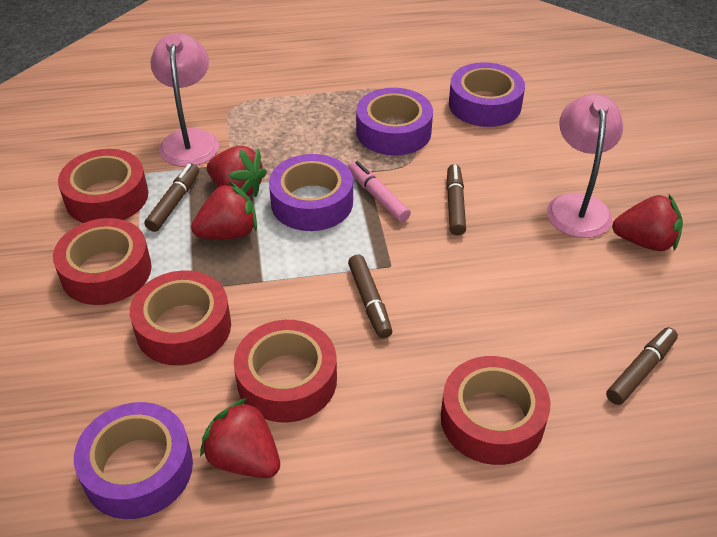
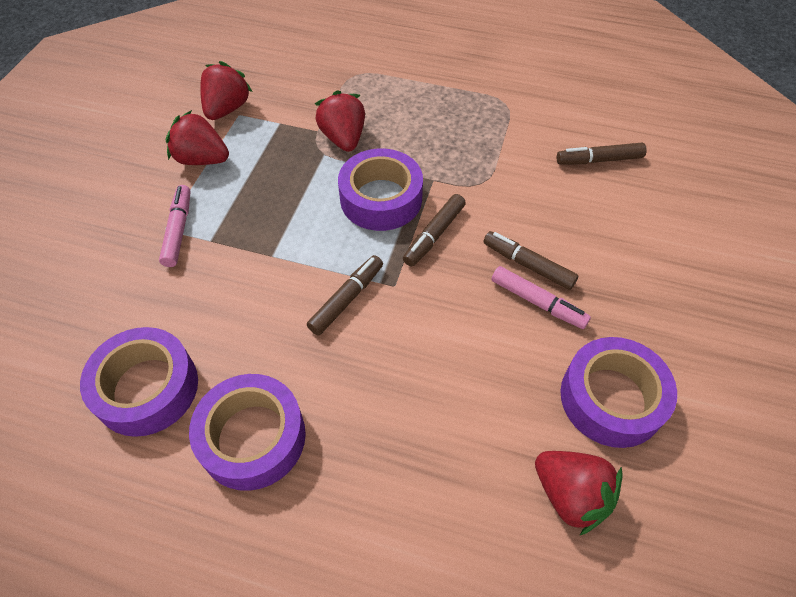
pink lamp: [151,33,219,167] [547,94,623,238] = 2 -> none = 0
pink marker: [348,161,411,222] = 1 -> [159,185,191,267] [491,266,591,329] = 2
red tape: [53,218,152,305] [58,149,148,223] [130,270,231,365] [234,320,337,423] [441,356,551,465] = 5 -> none = 0

